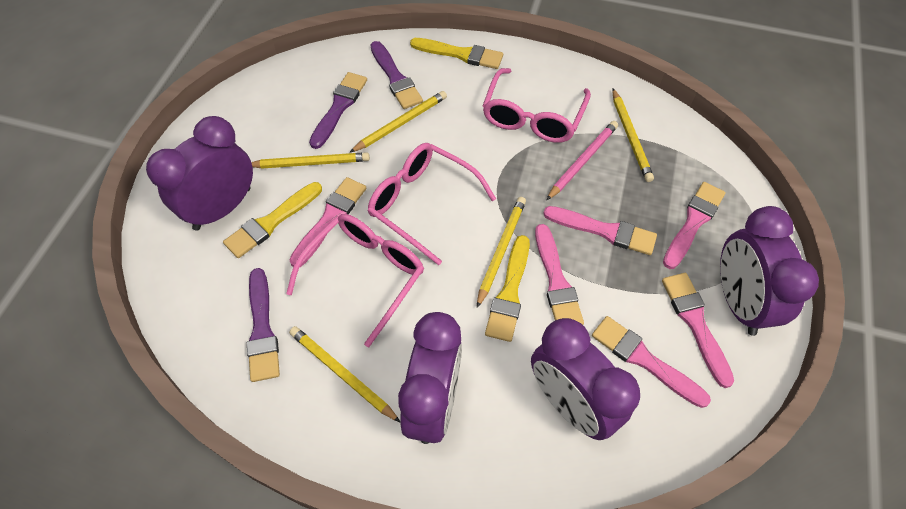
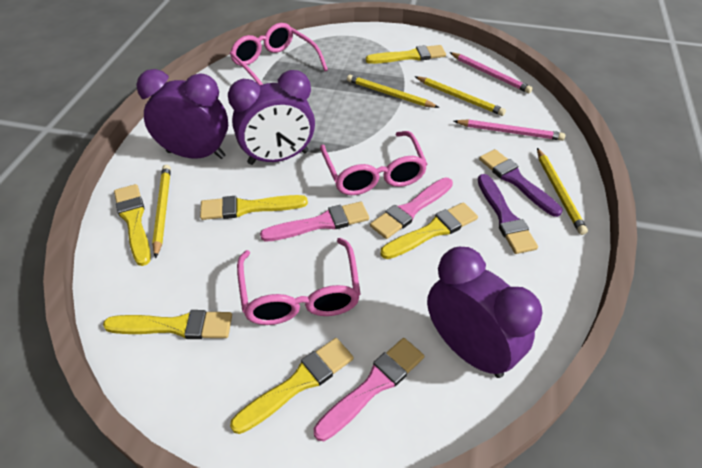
pink brush: [289,177,366,267] [535,224,584,325] [543,206,657,255] [592,316,711,408] [662,273,734,388] [663,182,726,269] = 6 -> [260,202,369,242] [314,338,424,441] [370,177,453,239] = 3
pink pencil: [546,121,618,201] = 1 -> [449,52,533,93] [454,119,565,141] = 2
purple brush: [247,268,280,382] [309,72,367,149] [371,41,423,109] = 3 -> [478,174,538,254] [479,149,562,217] = 2
purple clock: [146,116,253,231] [398,312,462,444] [531,318,640,440] [720,206,819,336] = 4 -> [136,69,228,159] [228,70,315,165] [427,247,542,378] = 3
yellow brush: [223,182,322,258] [410,38,503,69] [485,235,530,342] = 3 -> [103,310,232,339] [114,184,151,266] [200,195,308,220] [230,338,354,434] [366,45,446,64] [380,202,478,259] = 6
yellow pencil: [251,152,370,169] [289,326,400,422] [349,91,447,153] [477,197,526,308] [612,89,654,182] = 5 -> [152,165,171,259] [347,75,439,108] [415,76,506,116] [537,148,588,235] = 4

